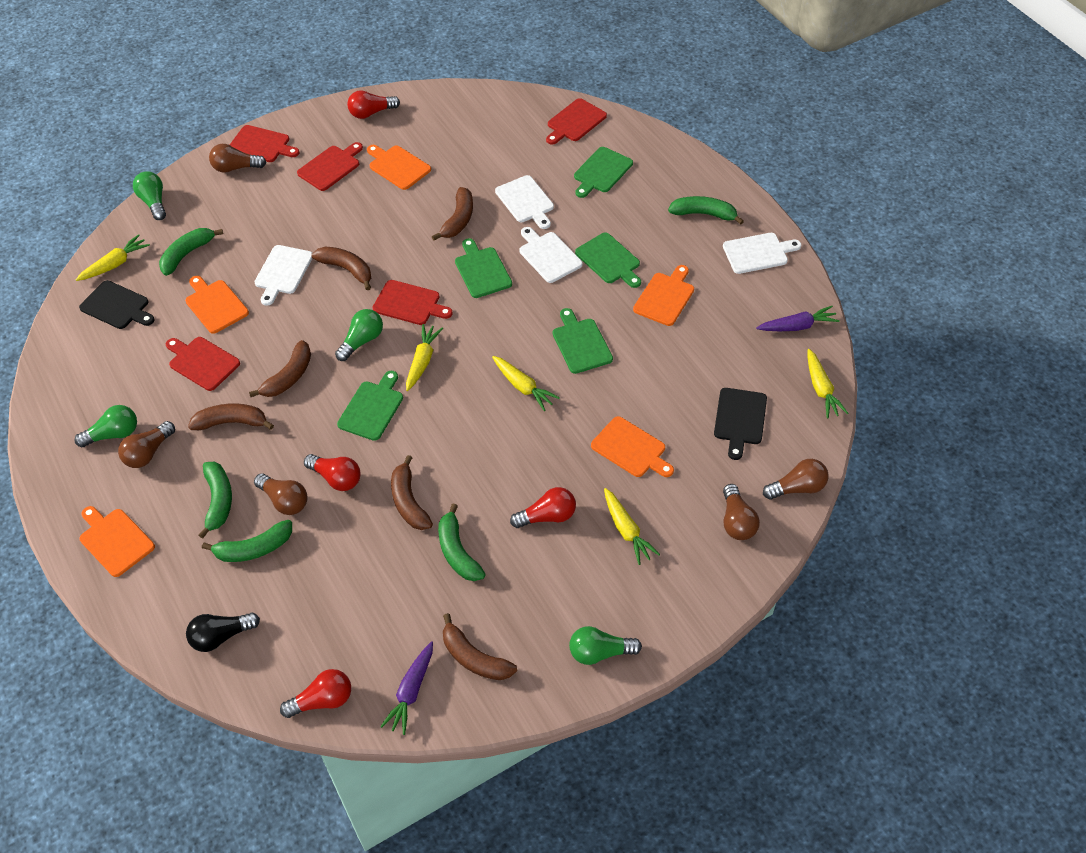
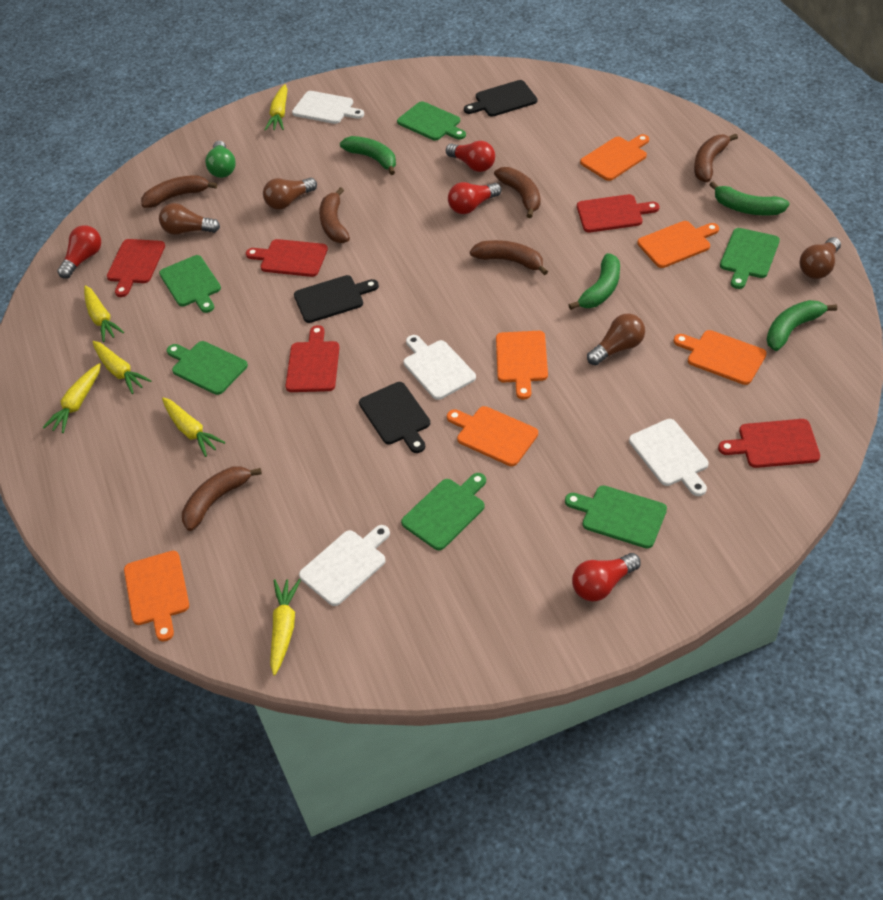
black cutting board: [79,280,155,329] [714,388,767,460] = 2 -> [294,275,379,323] [359,382,430,453] [464,80,537,117] = 3
black light bulb: [186,613,260,652] = 1 -> none = 0
brown light bulb: [118,421,175,468] [209,144,266,173] [254,473,308,515] [723,484,760,540] [763,459,828,500] = 5 -> [159,203,220,235] [263,178,317,210] [587,314,645,366] [800,237,841,279] = 4
green banana: [159,228,223,276] [198,462,232,539] [202,520,292,562] [438,504,486,581] [668,196,744,225] = 5 -> [340,136,396,175] [569,253,620,310] [709,181,790,215] [766,300,837,351] = 4
green cutting board: [337,371,403,441] [455,238,512,298] [553,308,613,374] [574,147,633,198] [575,232,641,288] = 5 -> [159,255,221,313] [167,341,248,395] [397,101,466,140] [401,473,486,550] [565,485,667,548] [720,228,780,289] = 6
green light bulb: [74,405,137,447] [133,171,166,220] [335,309,383,361] [569,626,642,665] = 4 -> [205,141,236,178] = 1
orange cutting board: [79,506,155,577] [185,276,249,334] [367,145,431,190] [591,416,674,477] [633,265,694,326] = 5 -> [124,551,189,641] [447,406,538,466] [496,331,548,400] [580,134,649,181] [637,221,719,268] [674,330,767,385] = 6
purple carrot: [380,641,433,735] [756,306,840,331] = 2 -> none = 0
yellow carrot: [76,234,150,281] [406,324,443,391] [492,356,560,411] [604,488,660,565] [807,349,849,418] = 5 -> [42,363,101,433] [84,285,124,342] [92,341,152,394] [162,397,225,457] [264,84,288,131] [270,579,301,676] = 6

